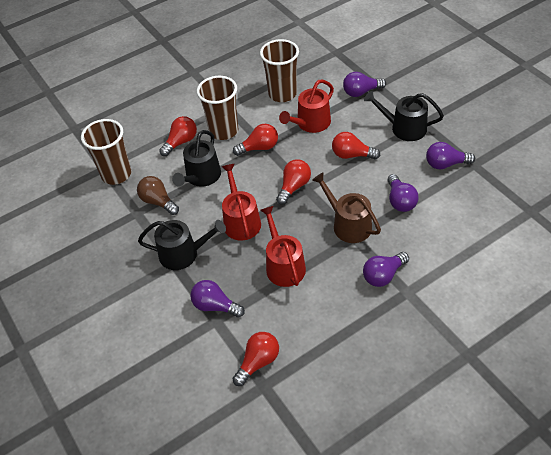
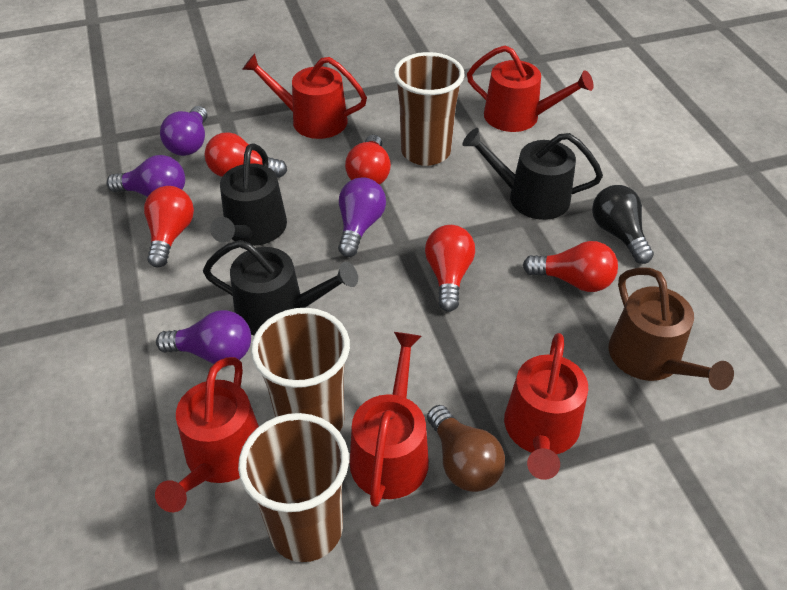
black light bulb: none = 0 -> [592,185,654,264] = 1
purple light bulb: [190,280,245,318] [343,72,386,97] [363,252,409,287] [388,174,419,212] [426,142,475,170] = 5 -> [107,155,185,197] [156,310,251,364] [160,106,208,156] [338,177,386,257] = 4
red watering can: [222,163,261,241] [260,206,306,287] [279,79,334,133] = 3 -> [155,357,259,512] [242,53,367,139] [350,332,429,507] [467,45,594,132] [504,333,588,480] = 5

